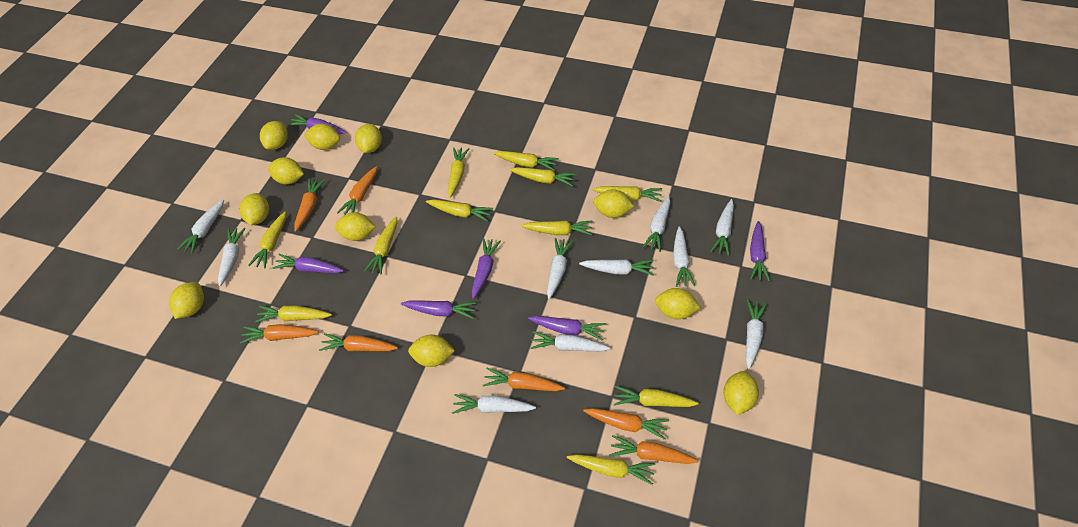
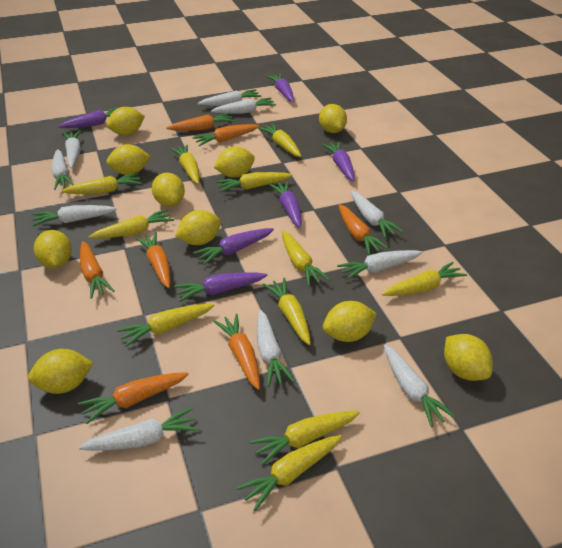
yellow lemon: [169,282,204,319] [239,193,269,225] [260,121,288,150] [268,157,304,184] [304,124,340,150] [335,212,376,241] [355,124,382,153] [408,335,455,367] [593,189,634,218] [655,288,701,319] [723,371,759,415] = 11 -> [28,349,93,394] [34,230,72,268] [106,107,145,135] [106,144,151,175] [152,173,185,207] [175,210,221,245] [214,147,255,178] [319,104,347,133] [323,301,377,342] [444,334,493,381] = 10

